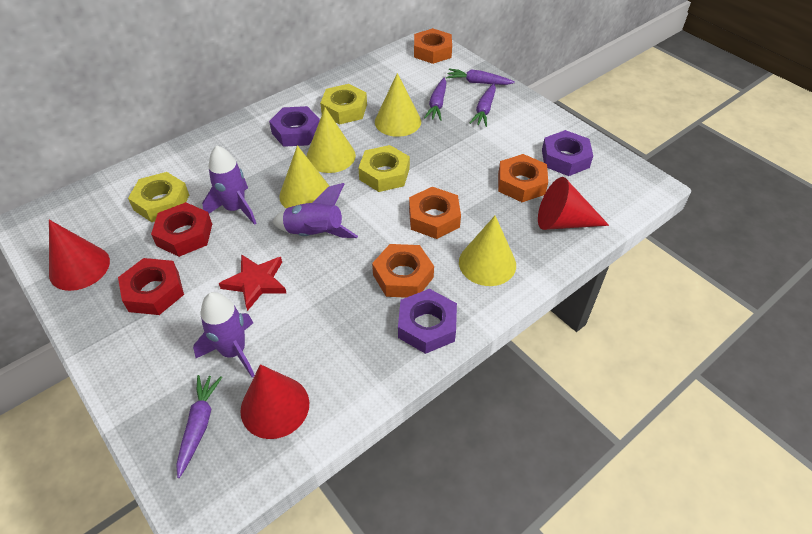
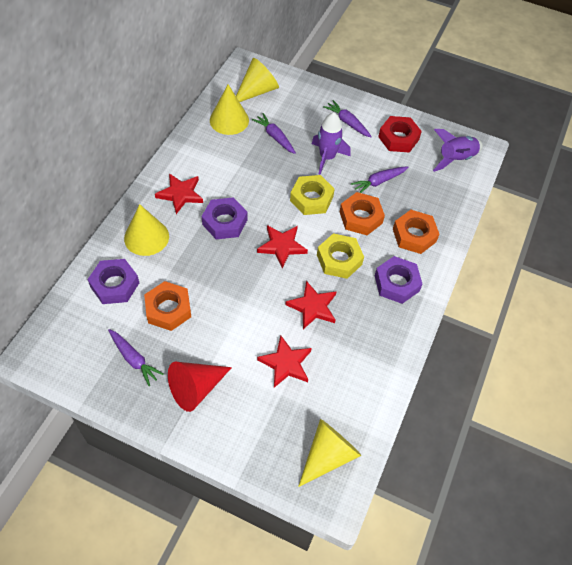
orange nut: [372,244,434,298] [409,187,461,239] [414,28,452,64] [498,154,548,202] = 4 -> [144,281,191,331] [340,192,385,235] [393,210,440,254] = 3
purple rocket: [193,292,255,378] [202,145,256,225] [272,183,358,238] = 3 -> [312,112,351,174] [433,129,483,172] = 2
red cone: [49,220,110,291] [240,364,309,439] [538,177,609,230] = 3 -> [168,362,232,412] = 1
red nut: [118,258,184,315] [151,202,212,257] = 2 -> [378,116,422,153] = 1
red star: [219,254,287,311] = 1 -> [155,174,203,214] [257,225,308,268] [257,335,312,388] [285,281,337,329] = 4
yellow nut: [128,172,189,222] [320,84,367,124] [358,145,410,192] = 3 -> [290,175,335,215] [317,233,364,279] = 2

